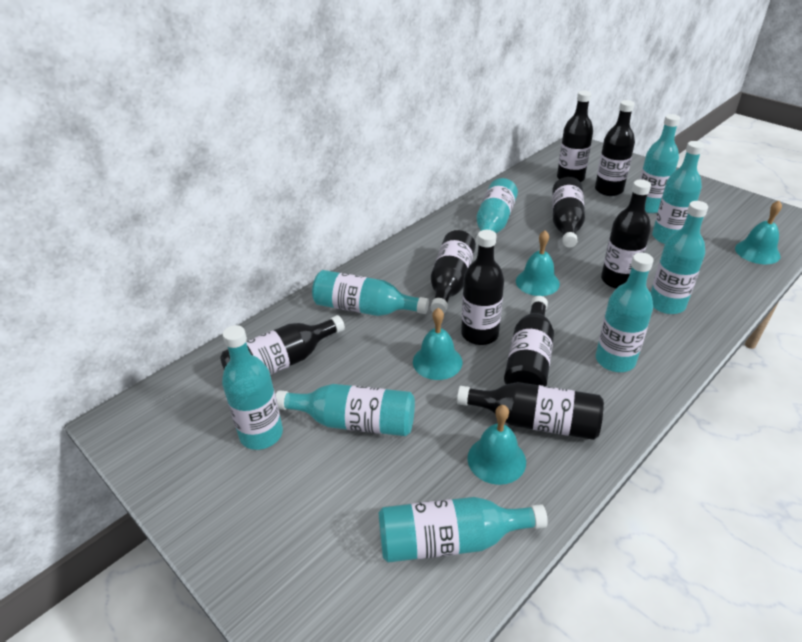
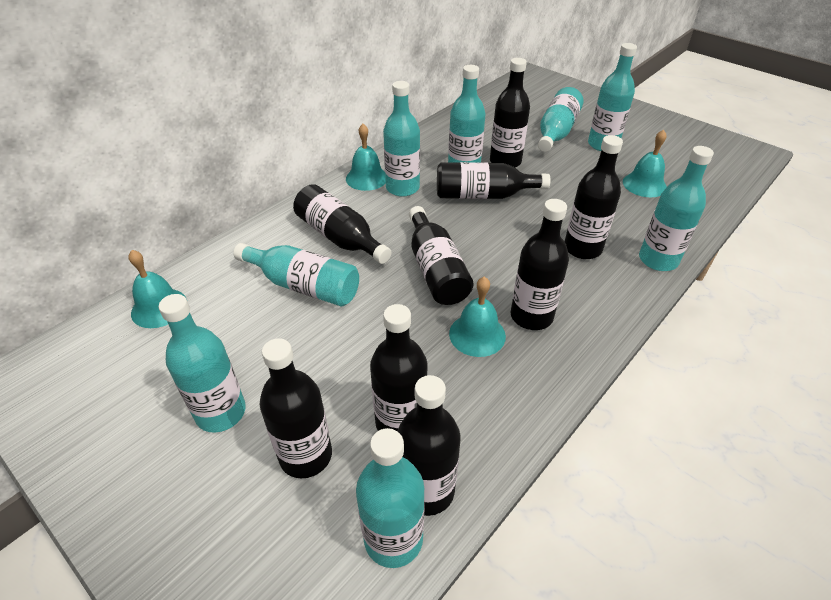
turquoise bottle: [222,325,283,450] [275,384,415,436] [312,270,429,316] [379,497,548,563] [475,178,518,245] [596,253,654,372] [640,114,680,213] [651,201,708,314] [652,141,704,244] = 9 -> [159,294,246,433] [233,243,359,307] [356,428,425,568] [383,81,420,197] [448,65,486,163] [538,87,583,152] [588,43,637,151] [639,146,714,271] = 8

